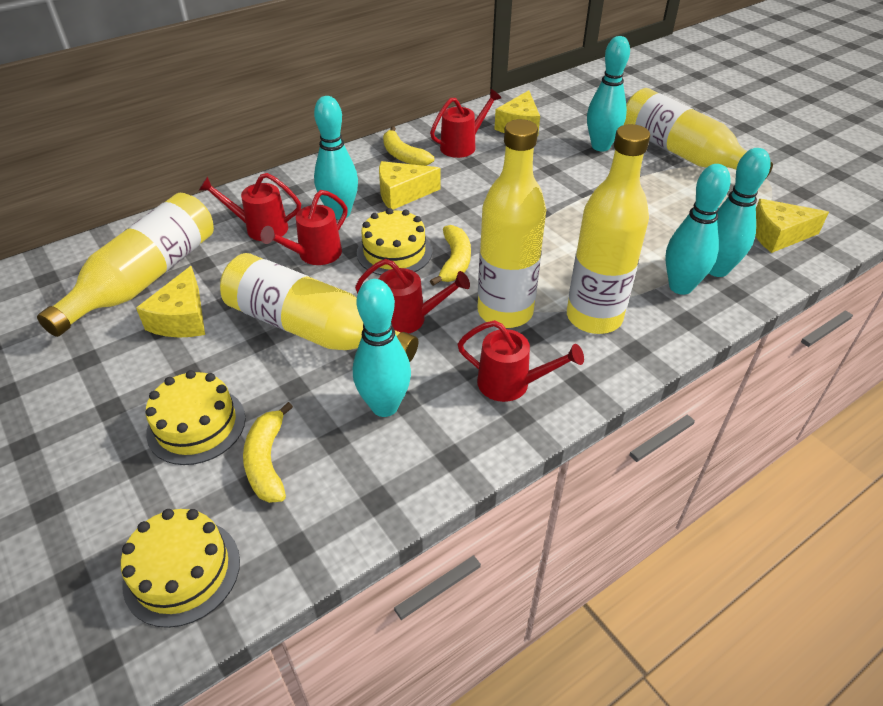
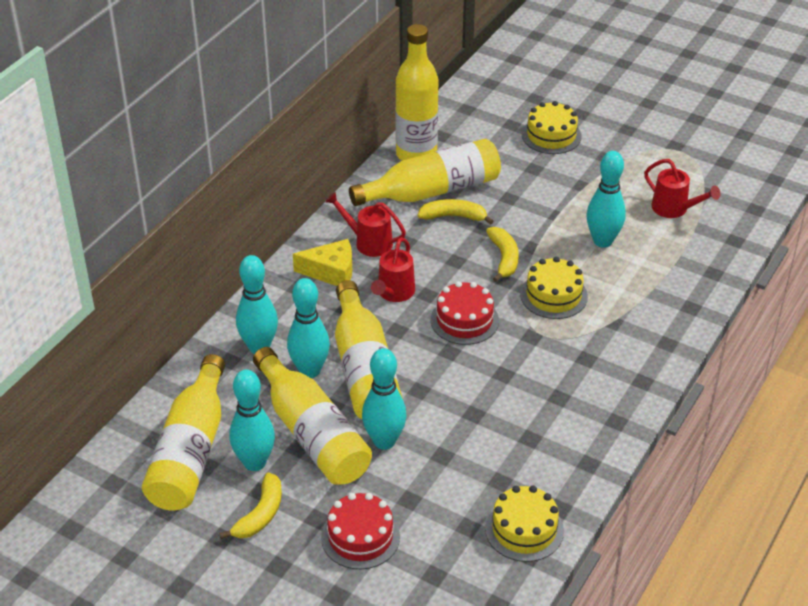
red cake: none = 0 -> [321,493,400,569] [431,281,499,345] = 2
red watering can: [198,173,301,241] [261,190,348,265] [355,259,470,333] [430,89,501,158] [457,320,584,402] = 5 -> [325,192,406,257] [371,237,415,302] [644,159,721,218] = 3
yellow cheese: [136,266,205,337] [379,161,441,210] [494,90,540,137] [755,199,829,253] = 4 -> [293,239,352,286] = 1

